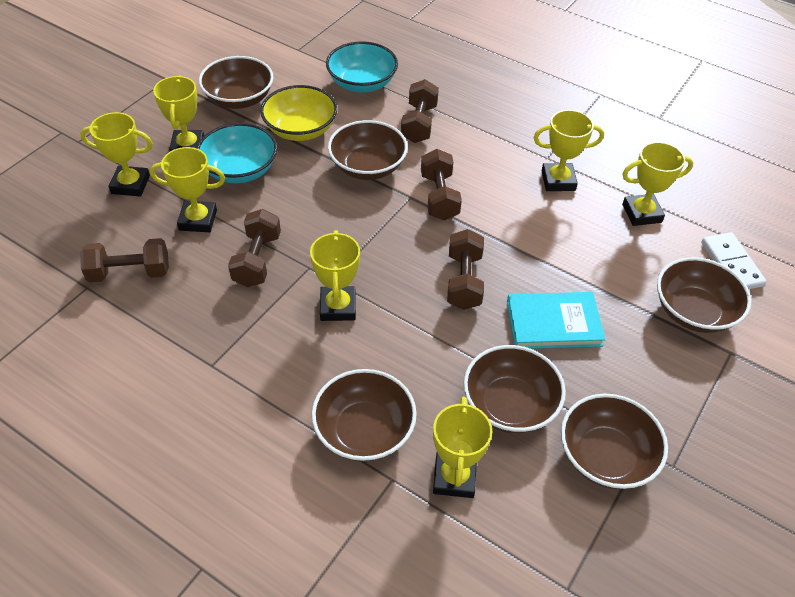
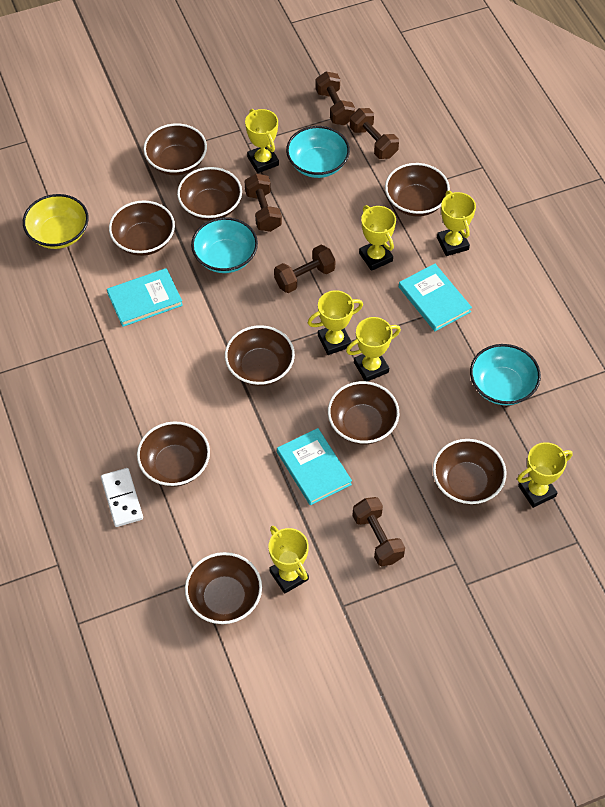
brown bowl: [199,56,274,109] [312,369,417,462] [328,120,408,180] [464,345,566,433] [561,393,668,489] [657,257,751,333] = 6 -> [109,200,175,256] [137,421,210,487] [143,124,207,175] [177,167,242,221] [185,552,262,624] [225,325,295,386] [328,381,399,444] [385,163,450,216] [433,439,506,505] = 9
turquoise book: [507,292,606,349] = 1 -> [107,268,183,327] [277,428,352,505] [399,264,472,331] = 3
turquoise bowl: [197,123,277,183] [326,41,398,93] = 2 -> [191,217,258,273] [286,126,350,178] [470,344,541,405] = 3

